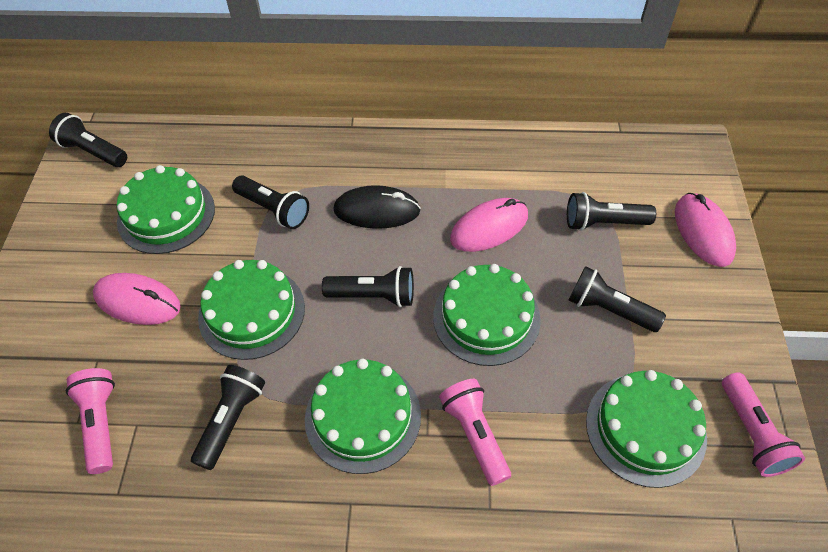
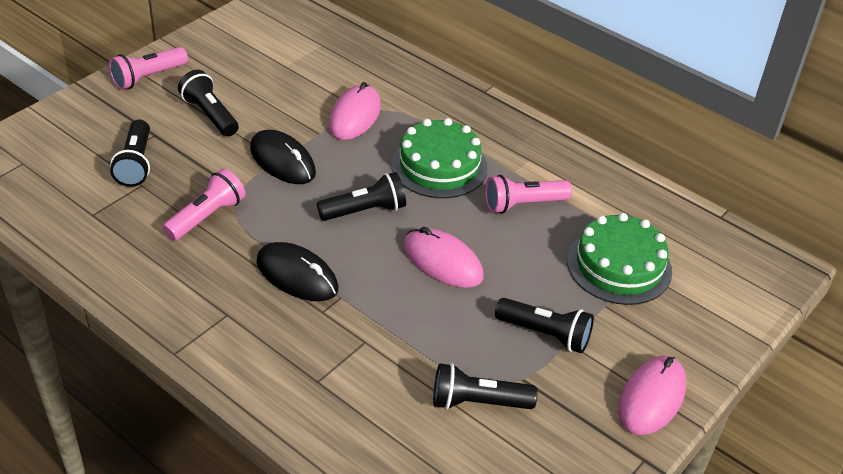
black flashlight: [49,113,127,167] [191,365,265,470] [232,176,309,229] [322,266,414,307] [567,192,656,231] [569,266,666,332] = 6 -> [110,120,150,187] [178,70,239,136] [317,172,406,221] [433,363,538,410] [495,298,594,353] = 5
black mouse: [333,185,421,229] = 1 -> [250,130,316,184] [256,242,338,301] = 2
green cake: [117,165,215,254] [198,260,305,360] [305,359,421,474] [433,264,541,366] [586,370,707,488] = 5 -> [392,118,488,198] [567,213,672,305] = 2

